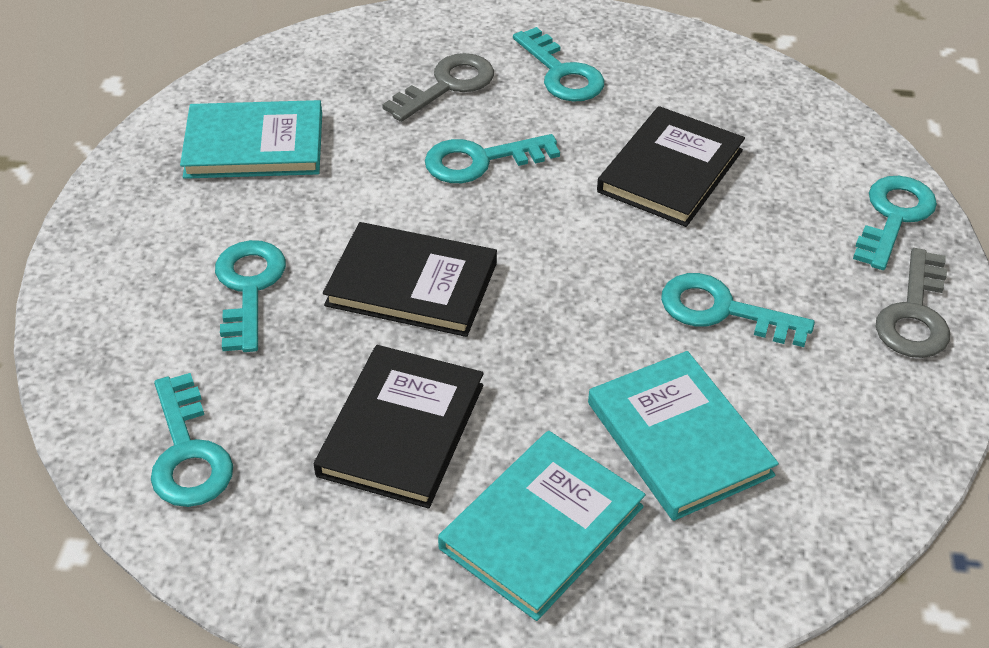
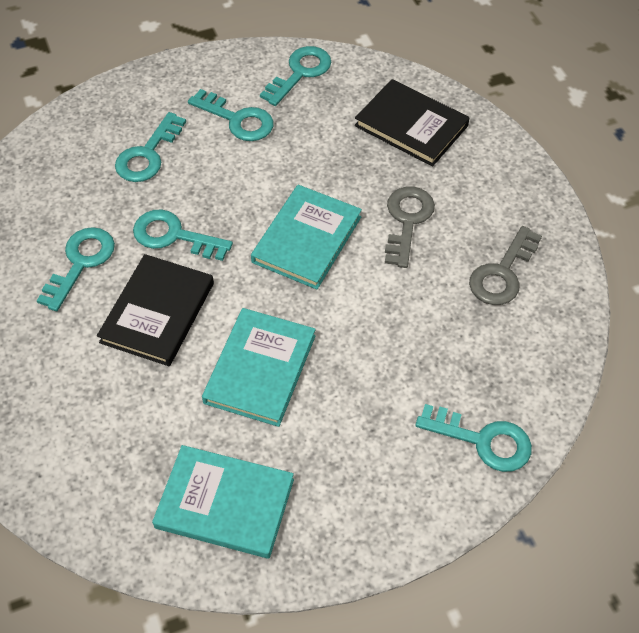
black book: [314,345,484,508] [323,222,497,337] [597,106,745,227] = 3 -> [97,254,214,366] [355,79,470,167] = 2

